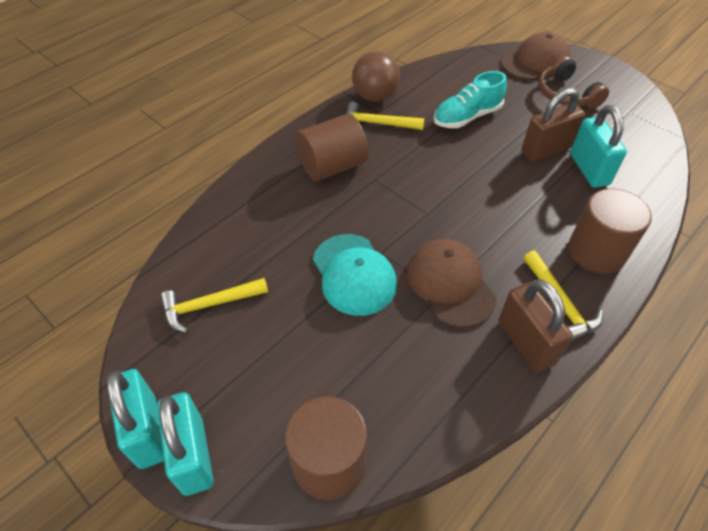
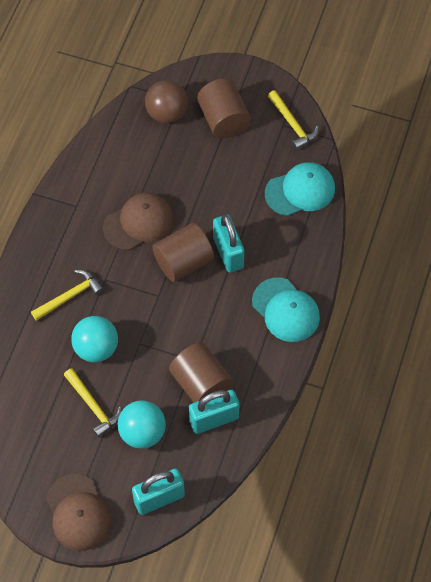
brown headphones: [539,56,609,109] = 1 -> none = 0
brown padlock: [499,279,573,373] [521,88,585,162] = 2 -> none = 0
turquoise ball: none = 0 -> [71,316,118,362] [118,400,166,449] = 2
turquoise cap: [313,234,397,316] = 1 -> [252,278,320,342] [265,162,335,216] = 2
turquoise shoe: [434,71,507,128] = 1 -> none = 0

